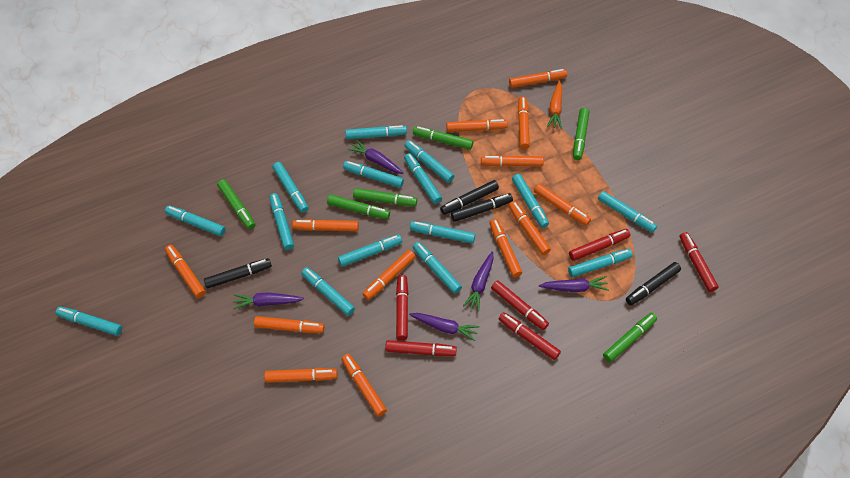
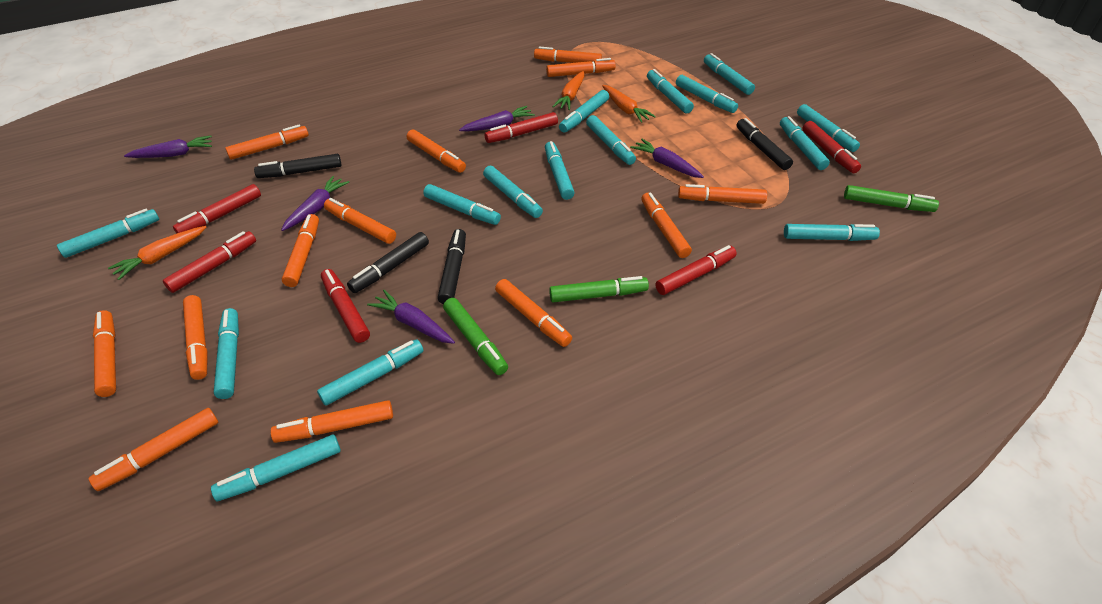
green marker: [217,179,255,230] [327,194,390,219] [353,188,417,206] [413,126,473,150] [573,108,589,160] [603,313,657,362] = 6 -> [443,298,508,375] [549,276,649,302] [844,185,939,212] = 3
orange carrot: [547,80,562,129] = 1 -> [108,226,206,280] [552,71,584,110] [602,85,656,123] = 3

